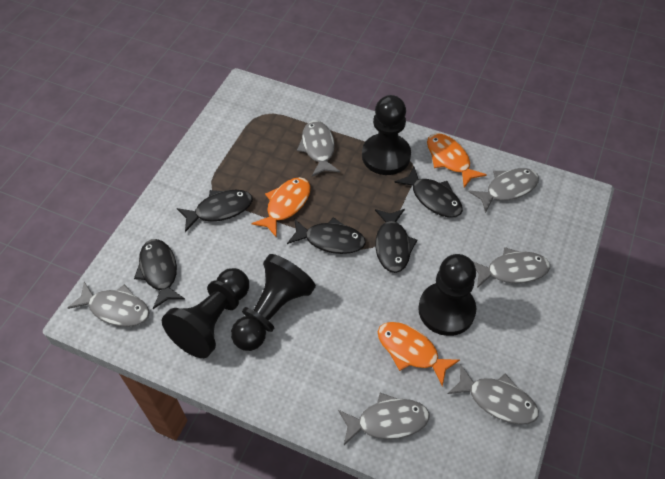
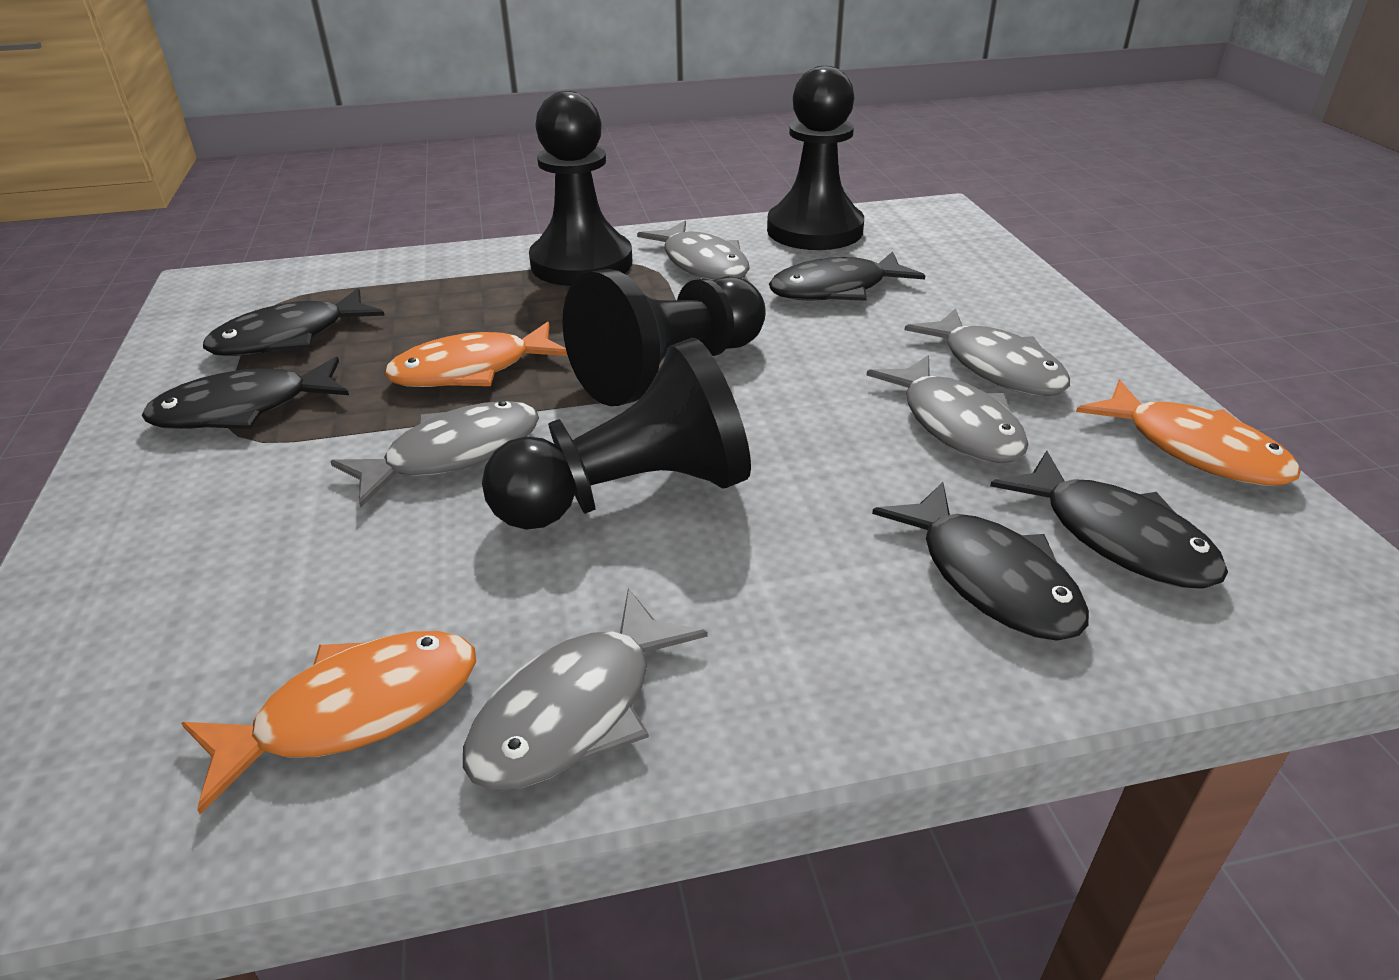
grey fish: [68,282,150,327] [297,120,340,177] [338,393,430,445] [448,364,539,424] [469,168,539,213] [473,247,550,288] = 6 -> [330,401,539,507] [463,588,707,790] [637,221,750,281] [867,355,1029,463] [905,308,1070,396] = 5

